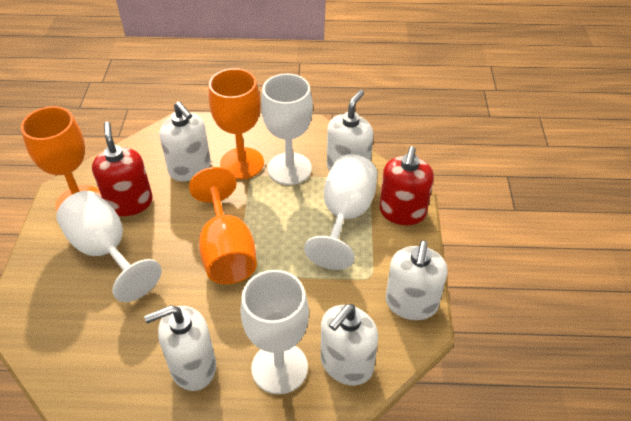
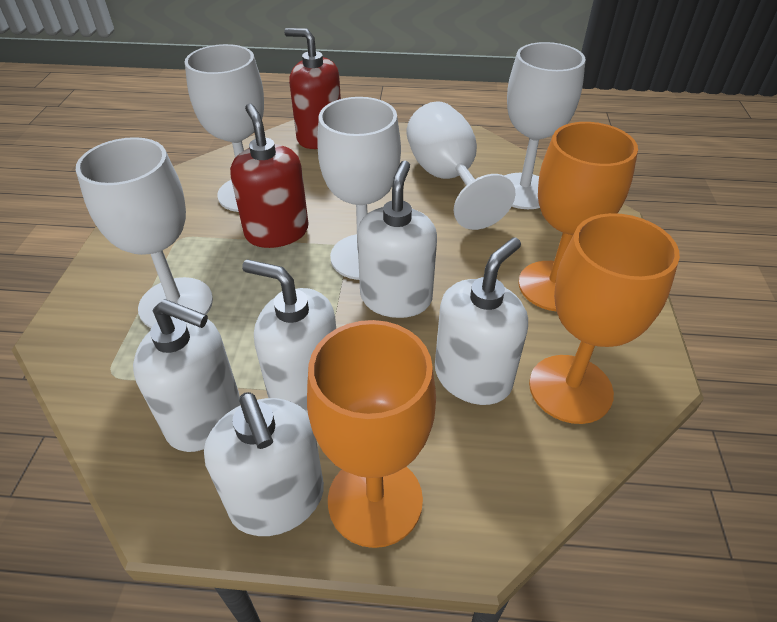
white goblet: [56,191,161,302] [241,270,309,394] [261,73,313,185] [304,154,377,270] = 4 -> [76,137,213,328] [185,44,264,212] [317,97,401,280] [406,101,515,230] [504,42,586,209] = 5

